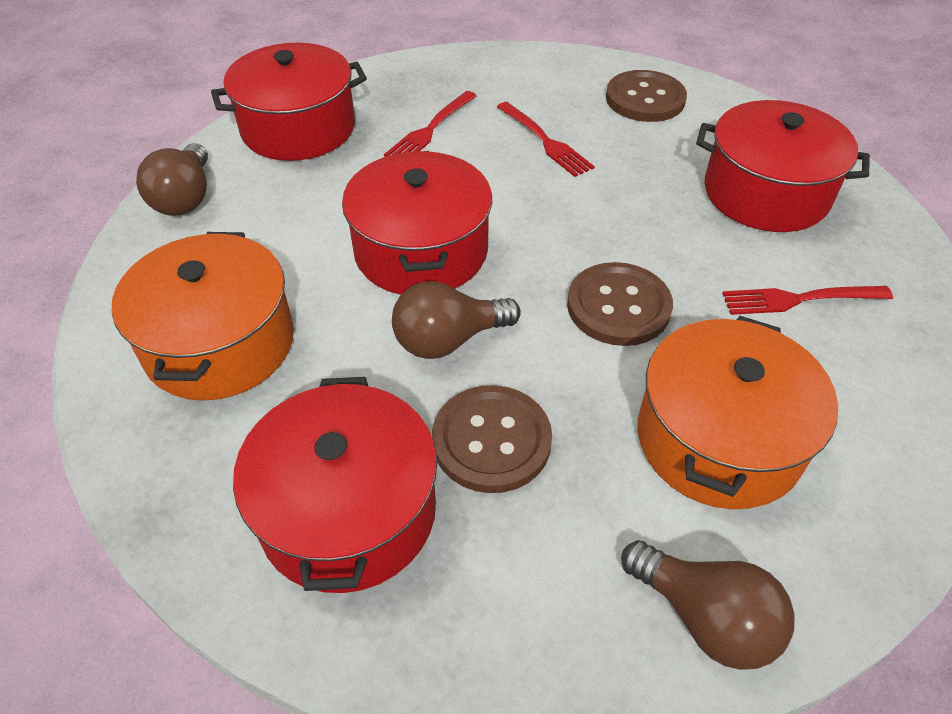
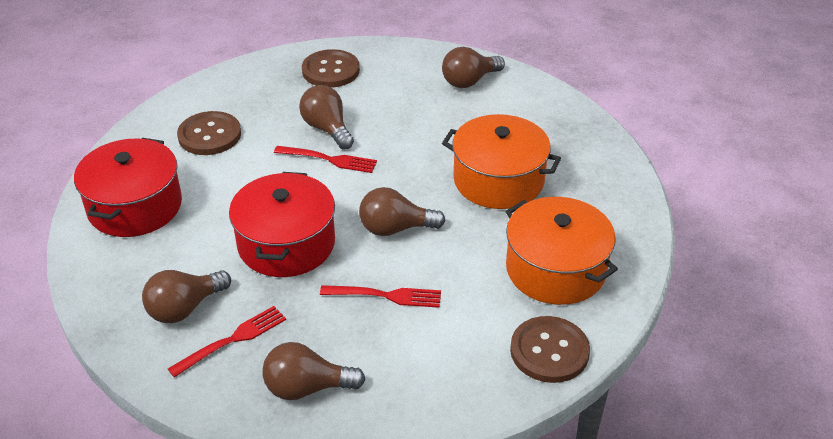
brown light bulb: [136,143,208,216] [392,281,521,359] [621,540,794,670] = 3 -> [142,270,231,323] [262,342,365,400] [299,85,354,149] [359,187,445,236] [442,47,505,88] = 5
red pot: [211,43,367,161] [233,377,437,593] [342,151,492,295] [696,100,870,232] = 4 -> [74,138,182,237] [229,172,335,277] = 2

